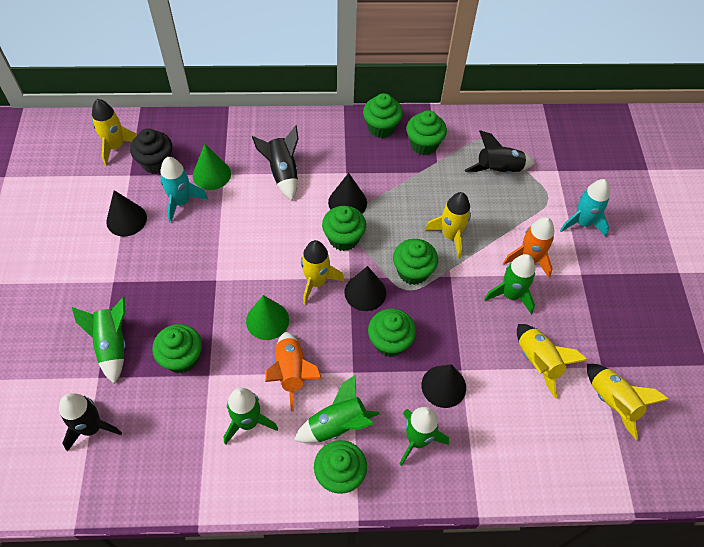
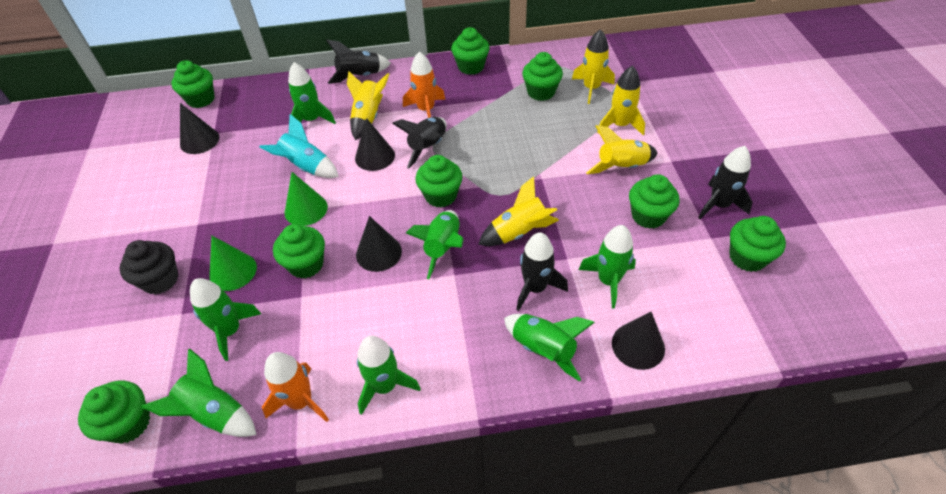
black rocket: [59,393,122,452] [252,125,298,200] [465,130,534,173] = 3 -> [326,40,391,84] [392,117,447,169] [516,232,568,311] [698,146,753,219] = 4
green cupcake: [152,324,202,373] [314,440,367,494] [322,206,366,251] [363,93,403,138] [368,308,416,357] [393,239,438,285] [406,110,447,155] = 7 -> [78,380,150,444] [171,60,214,108] [273,224,325,279] [415,155,463,208] [451,27,490,75] [522,52,563,101] [629,174,680,229] [729,216,786,272] = 8
green rocket: [72,297,126,384] [224,388,278,445] [294,374,380,443] [399,407,449,466] [484,254,535,314] = 5 -> [141,349,256,437] [190,278,261,361] [288,62,336,124] [357,336,421,415] [406,210,464,279] [504,314,595,382] [579,225,636,309] = 7
turquoise rocket: [160,157,208,223] [560,179,610,237] = 2 -> [259,114,339,178] = 1

